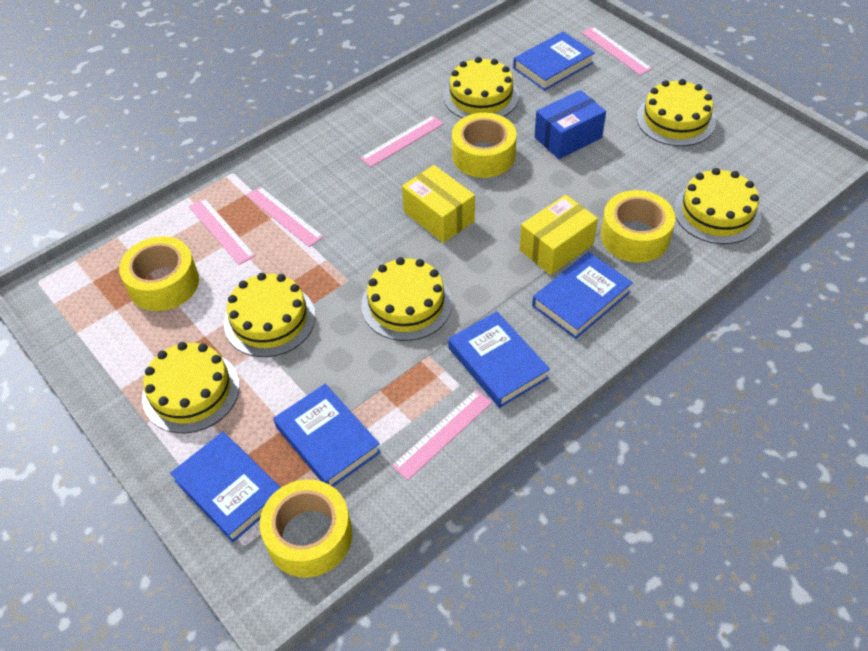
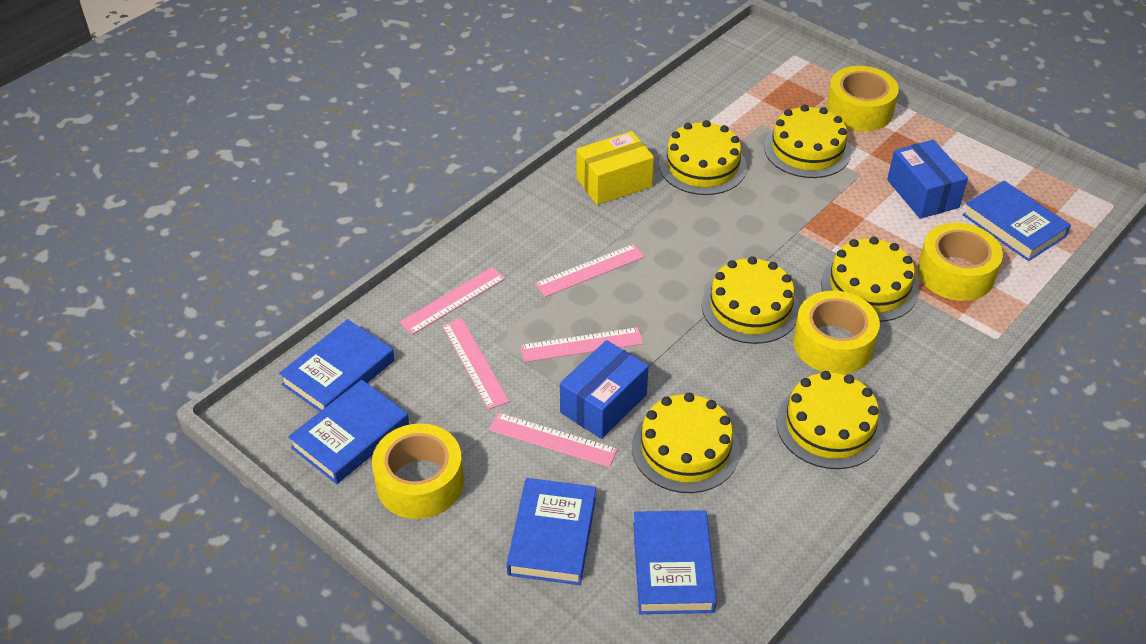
blue box: [534,90,606,159] = 1 -> [560,340,649,439] [887,140,968,219] = 2
yellow box: [402,165,475,243] [520,195,598,275] = 2 -> [577,131,654,205] = 1

